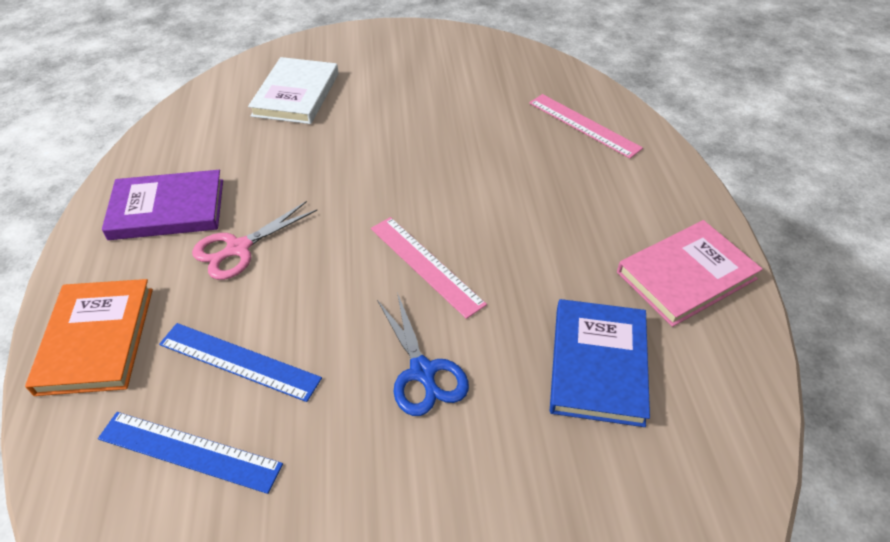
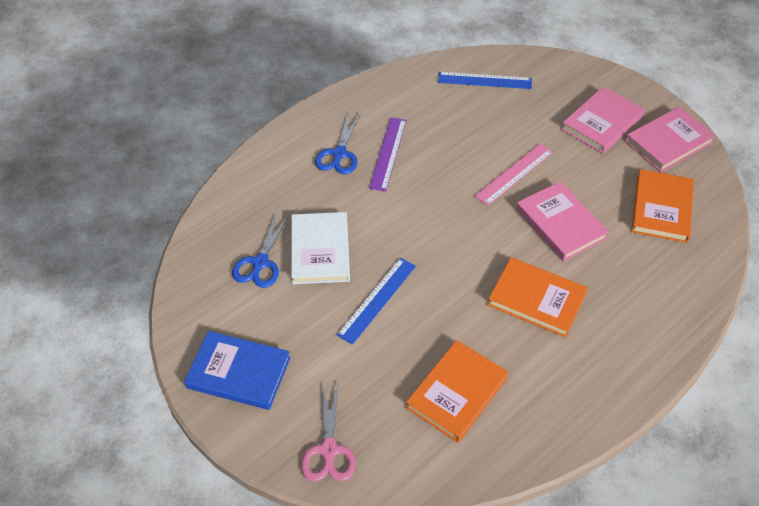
blue scissors: [377,292,469,416] = 1 -> [232,213,289,288] [315,113,361,174] = 2
orange book: [25,279,153,396] = 1 -> [406,340,508,443] [487,257,588,338] [631,169,694,243] = 3
pink book: [617,220,763,327] = 1 -> [516,181,609,261] [561,86,645,154] [625,107,716,172] = 3
pink ruler: [371,217,487,319] [529,94,643,158] = 2 -> [475,143,553,206] = 1
purple book: [102,170,223,240] = 1 -> none = 0
purple ruler: none = 0 -> [369,118,407,191] = 1

